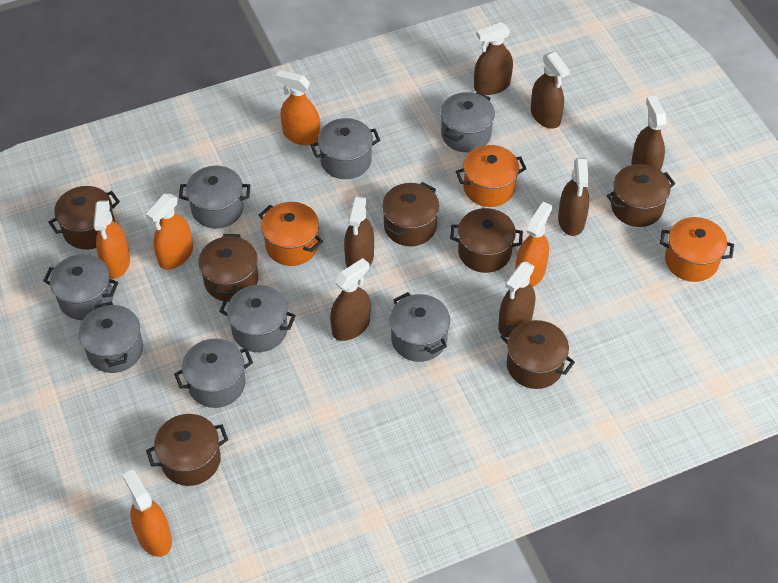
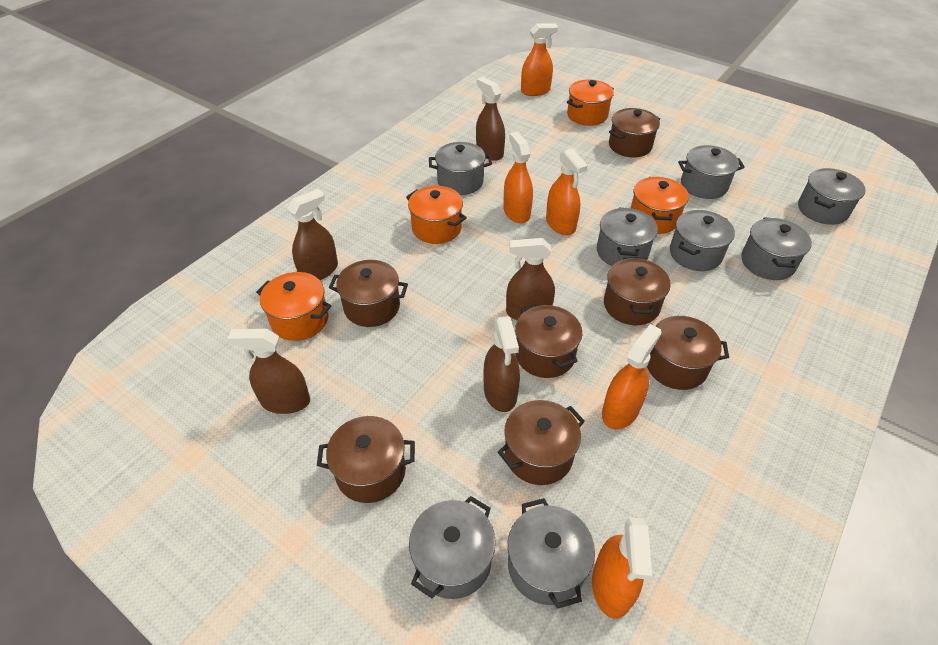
brown spray bottle: [330,258,371,341] [344,196,374,268] [474,22,513,95] [498,262,535,338] [531,52,570,129] [558,158,589,236] [631,96,667,171] = 7 -> [228,329,310,414] [287,189,338,280] [476,77,505,161] [484,316,520,412] [506,238,555,320] = 5
orange pot: [259,202,323,266] [455,145,527,207] [660,217,734,282] = 3 -> [256,272,331,341] [406,186,467,244] [567,80,614,126] [631,177,689,234] = 4

